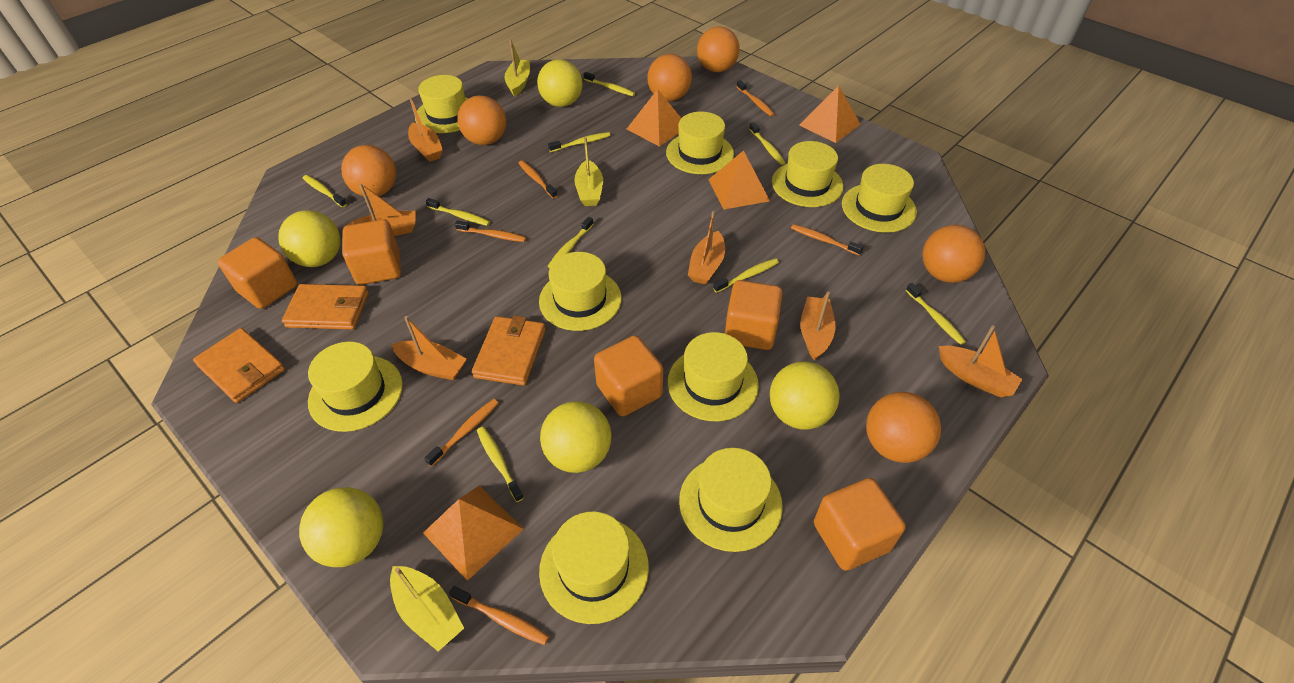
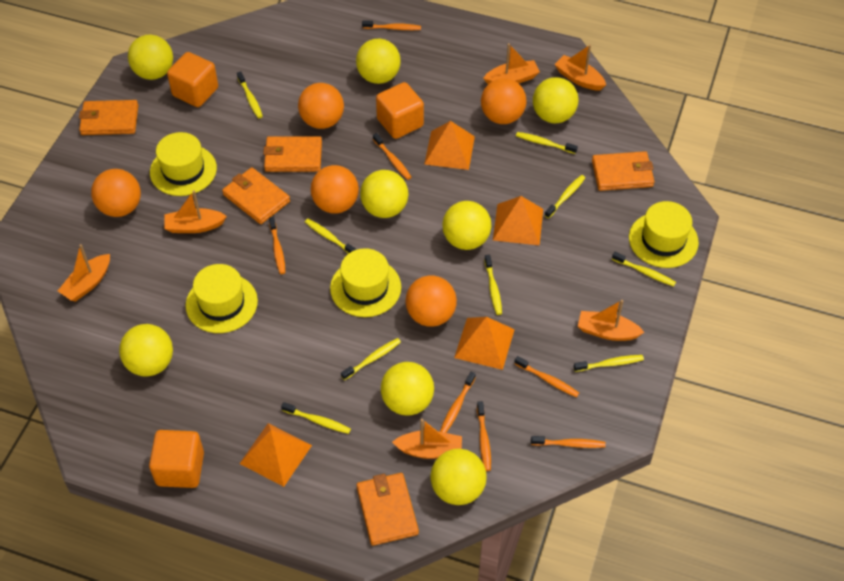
orange ball: [341,145,396,197] [458,96,506,145] [647,54,692,101] [697,26,740,72] [866,392,941,463] [923,225,985,283] = 6 -> [91,169,141,217] [298,83,344,129] [311,165,359,214] [405,275,457,327] [481,78,527,124] = 5
orange cube: [218,237,297,309] [343,219,401,285] [594,335,663,416] [725,280,783,350] [814,478,906,571] = 5 -> [149,430,204,488] [167,52,218,107] [376,82,424,139] = 3
orange toothbrush: [424,399,498,467] [449,586,549,645] [455,221,526,242] [519,161,557,199] [736,80,775,117] [791,224,864,256] = 6 -> [269,217,286,274] [362,20,421,30] [373,133,411,180] [440,371,476,433] [477,401,491,471] [514,356,579,397] [531,436,606,448] = 7
orange wallet: [193,328,285,403] [282,284,369,330] [472,315,546,386] = 3 -> [79,100,138,135] [222,167,290,224] [263,136,322,172] [356,473,419,546] [592,151,655,191] = 5
yellow ball: [278,210,341,267] [299,487,384,567] [537,59,583,107] [540,401,611,473] [770,362,840,430] = 5 -> [119,324,173,377] [128,35,173,80] [356,39,401,84] [360,170,409,218] [381,362,434,415] [430,449,487,505] [442,201,491,250] [533,77,578,123] = 8
yellow boat: [390,566,464,651] [505,39,530,96] [574,137,603,206] = 3 -> none = 0
yellow hat: [308,342,403,432] [415,75,469,133] [539,252,622,331] [539,512,649,624] [666,112,734,174] [668,332,759,422] [679,448,783,552] [772,141,844,207] [842,164,917,233] = 9 -> [150,132,217,196] [186,264,258,333] [330,248,401,317] [629,201,699,268] = 4

